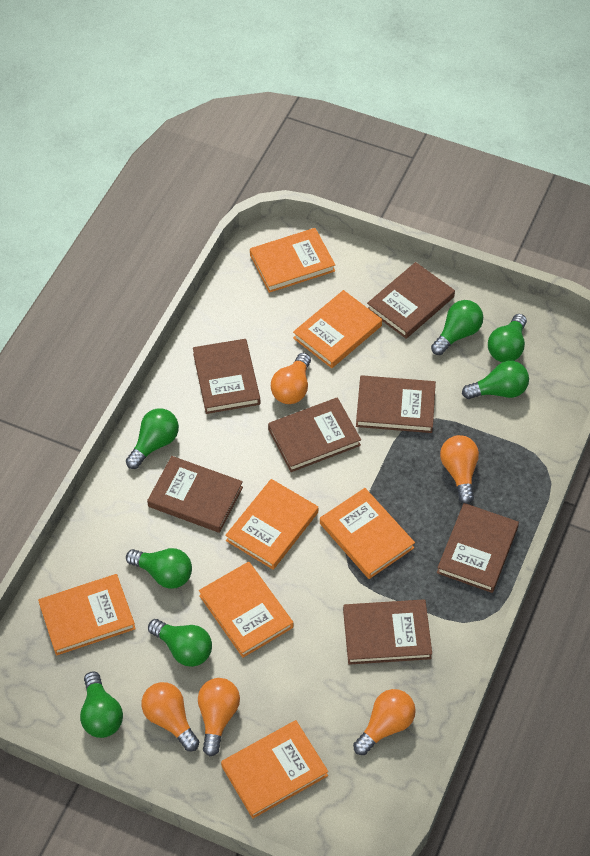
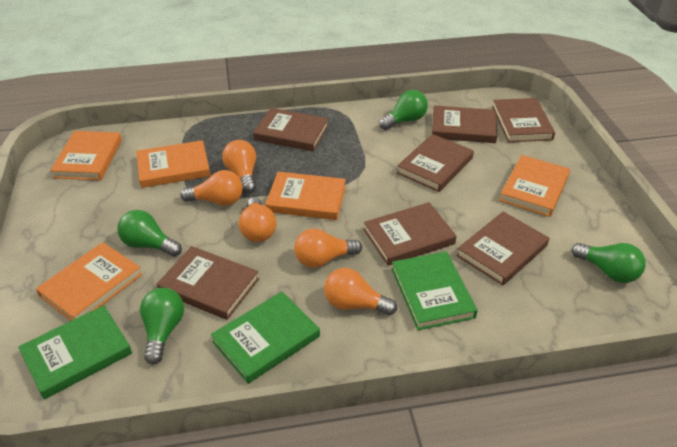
green book: none = 0 -> [18,305,132,399] [211,292,320,384] [391,252,478,330] = 3
green light bulb: [80,671,123,738] [126,408,179,469] [126,548,192,589] [148,619,212,667] [431,300,483,355] [462,361,529,399] [488,314,527,362] = 7 -> [117,210,182,257] [140,288,184,365] [379,90,428,130] [572,243,646,283] = 4
orange book: [38,574,136,656] [199,562,293,658] [221,720,328,819] [225,479,318,570] [250,228,335,293] [293,290,382,368] [320,488,415,579] = 7 -> [36,242,142,321] [50,131,122,180] [136,140,210,188] [265,172,346,220] [499,155,570,217] = 5

